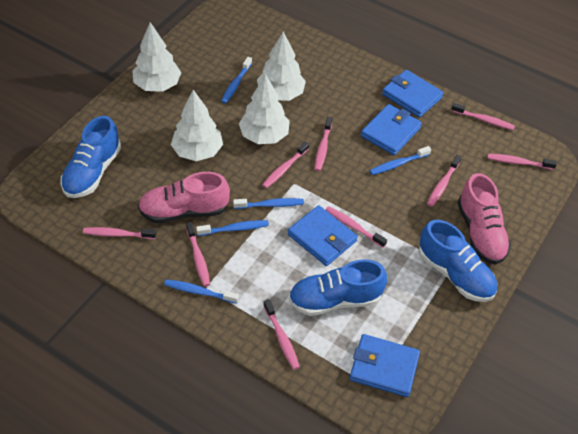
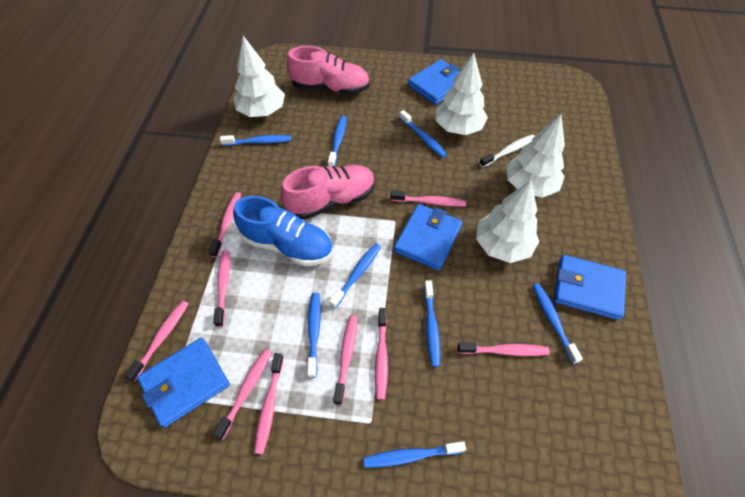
blue shoe: [60,116,121,198] [288,260,387,316] [419,220,497,302] = 3 -> [233,196,333,266] = 1
blue toothbrush: [164,279,239,304] [196,220,269,236] [221,57,252,104] [233,198,304,209] [370,146,431,175] = 5 -> [220,135,291,146] [307,293,321,378] [328,116,347,167] [329,243,381,308] [363,441,466,468] [399,110,447,157] [424,280,440,367] [532,283,583,364] = 8
white toothbrush: none = 0 -> [479,134,535,167] = 1

